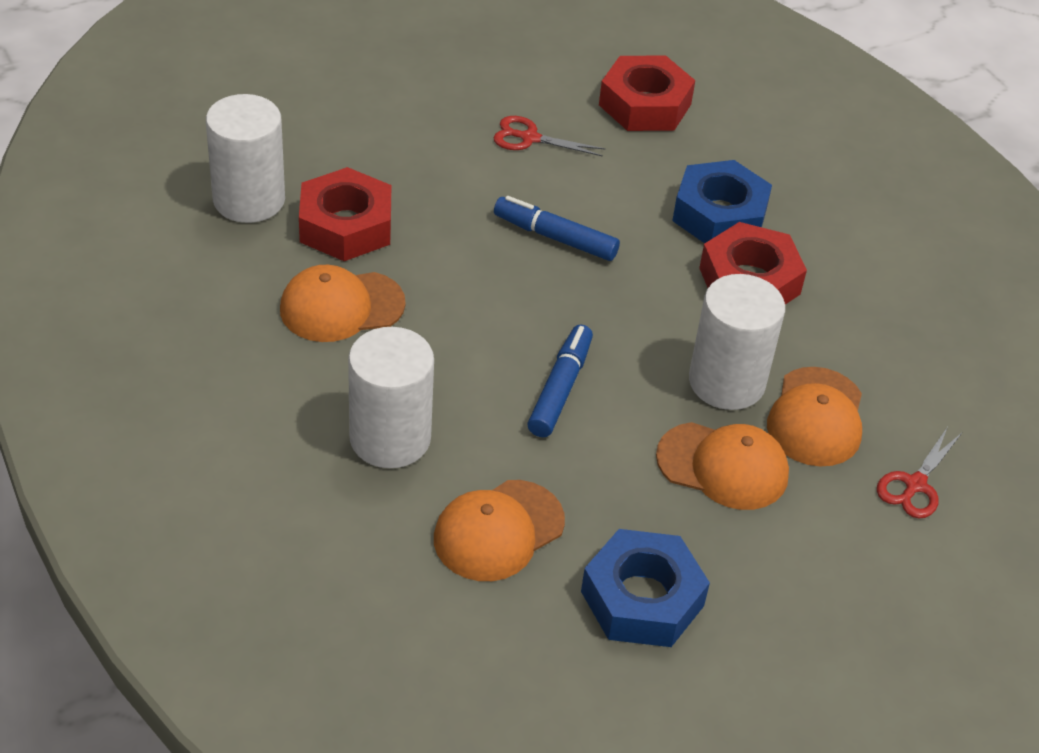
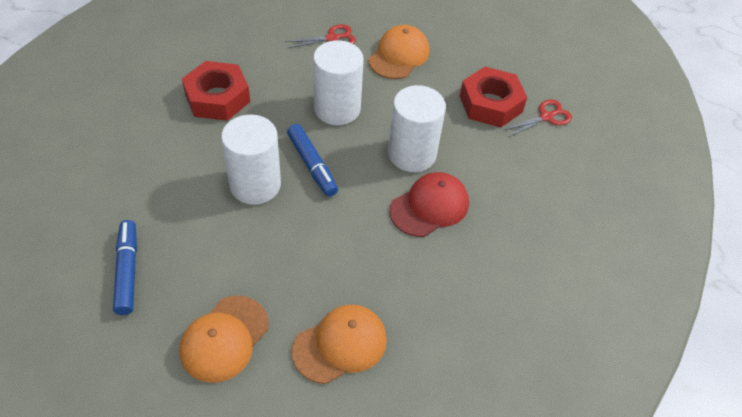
blue nut: [581,529,710,647] [672,160,772,243] = 2 -> none = 0
orange cap: [280,265,406,342] [434,480,565,581] [656,422,789,510] [767,367,862,467] = 4 -> [180,296,269,383] [292,304,387,384] [368,25,429,79] = 3
red cap: none = 0 -> [390,172,469,237] = 1
red nut: [299,167,391,261] [599,56,695,131] [699,222,807,305] = 3 -> [182,61,250,121] [460,67,527,128] = 2

